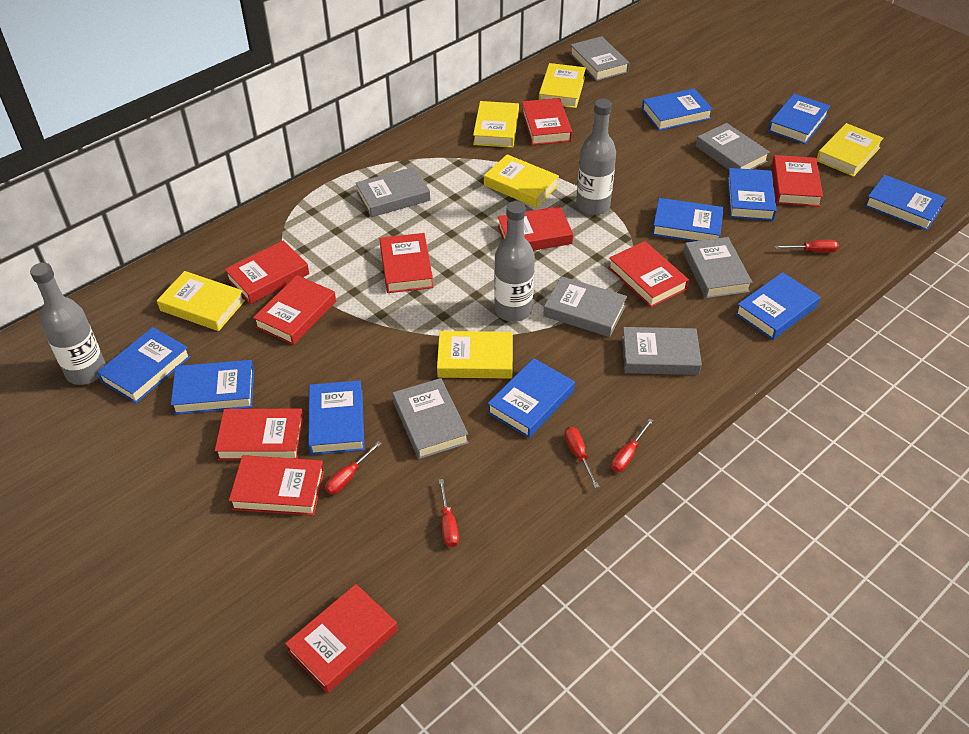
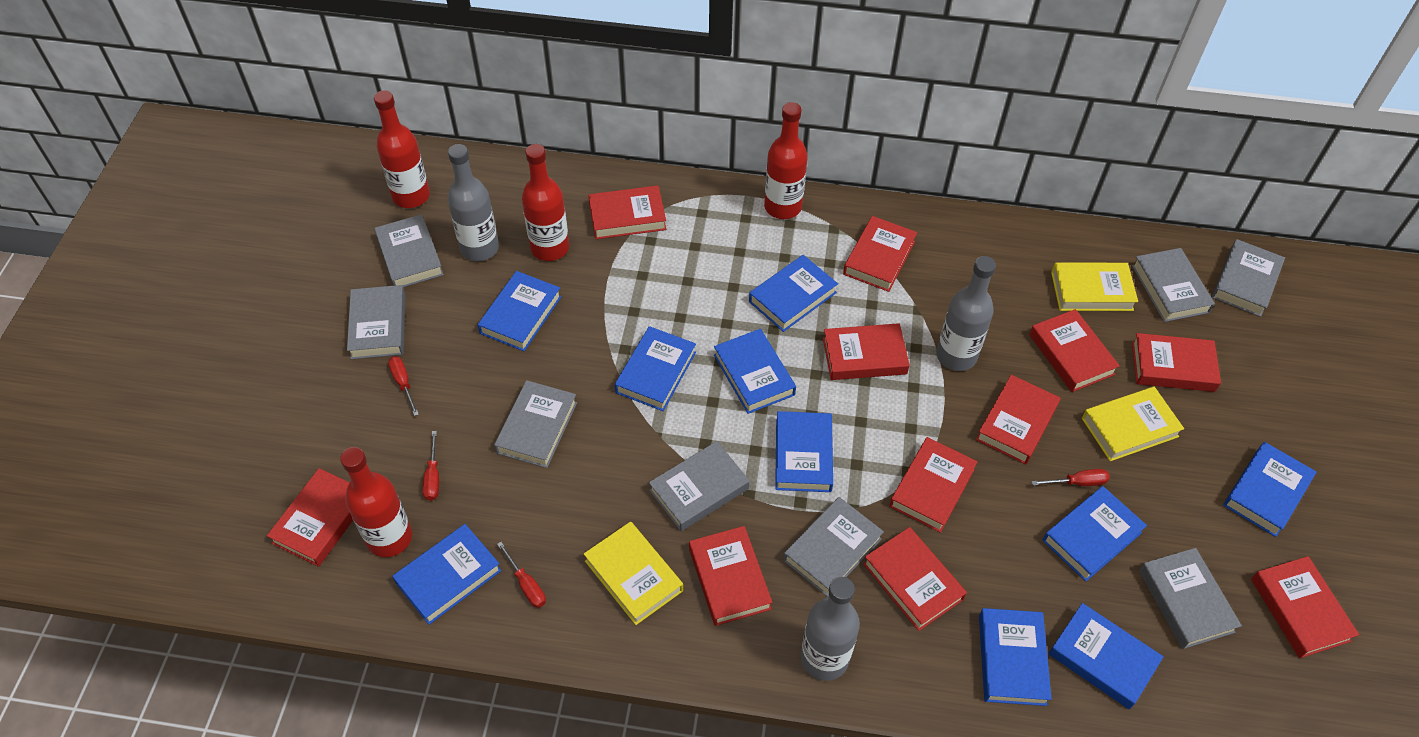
grey book: [356,167,430,217] [392,378,469,459] [543,276,627,337] [570,36,629,81] [622,327,702,375] [683,237,752,298] [696,123,770,170] = 7 -> [347,285,405,359] [374,214,444,287] [494,380,577,468] [649,441,750,531] [783,497,884,597] [1132,248,1215,322] [1139,548,1242,649] [1212,239,1285,317] = 8
red book: [215,409,304,461] [224,240,309,304] [229,455,324,516] [253,275,336,345] [285,584,398,693] [380,233,433,293] [498,206,573,251] [522,98,572,145] [608,241,689,307] [772,155,823,207] = 10 -> [267,468,353,567] [588,185,666,239] [689,526,773,626] [823,323,910,380] [843,216,917,292] [863,527,967,631] [889,437,978,533] [976,375,1061,464] [1029,309,1120,392] [1132,333,1221,392] [1251,556,1359,658] = 11
red bottle: none = 0 -> [340,447,412,557] [374,90,430,208] [522,144,569,261] [764,102,808,219] = 4
red screwdriver: [325,441,382,494] [439,479,459,547] [564,427,599,488] [611,418,653,472] [775,240,839,252] = 5 -> [388,356,419,416] [423,431,439,501] [497,542,546,608] [1031,469,1110,486] = 4
yellow book: [157,271,245,331] [437,331,513,379] [473,101,519,148] [484,154,559,208] [539,63,586,108] [817,123,884,177] = 6 -> [584,522,683,625] [1051,263,1138,311] [1082,387,1184,461] = 3

